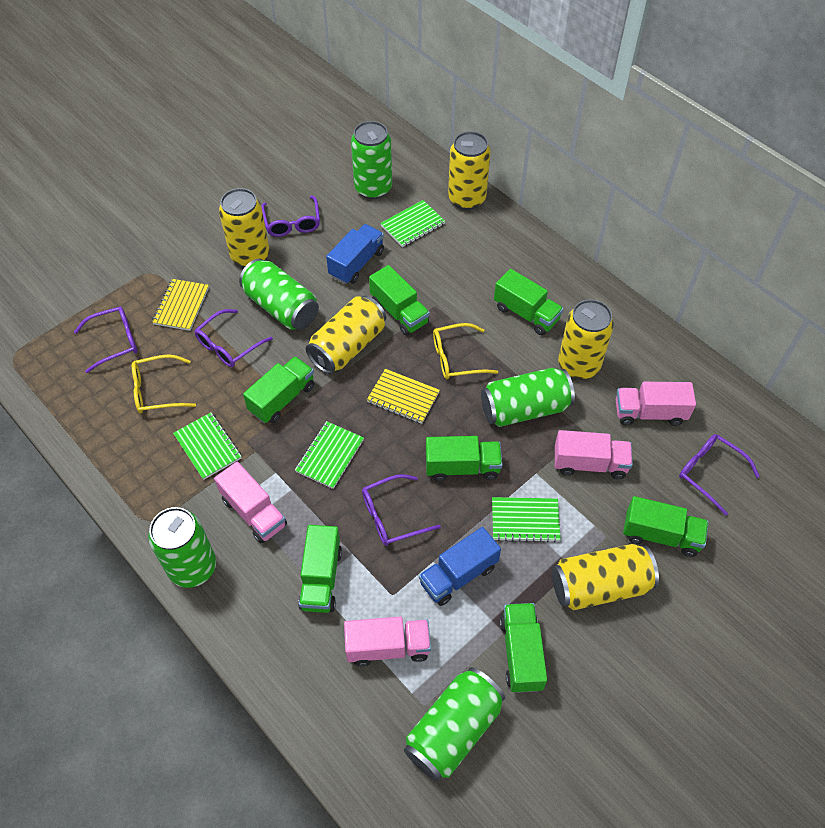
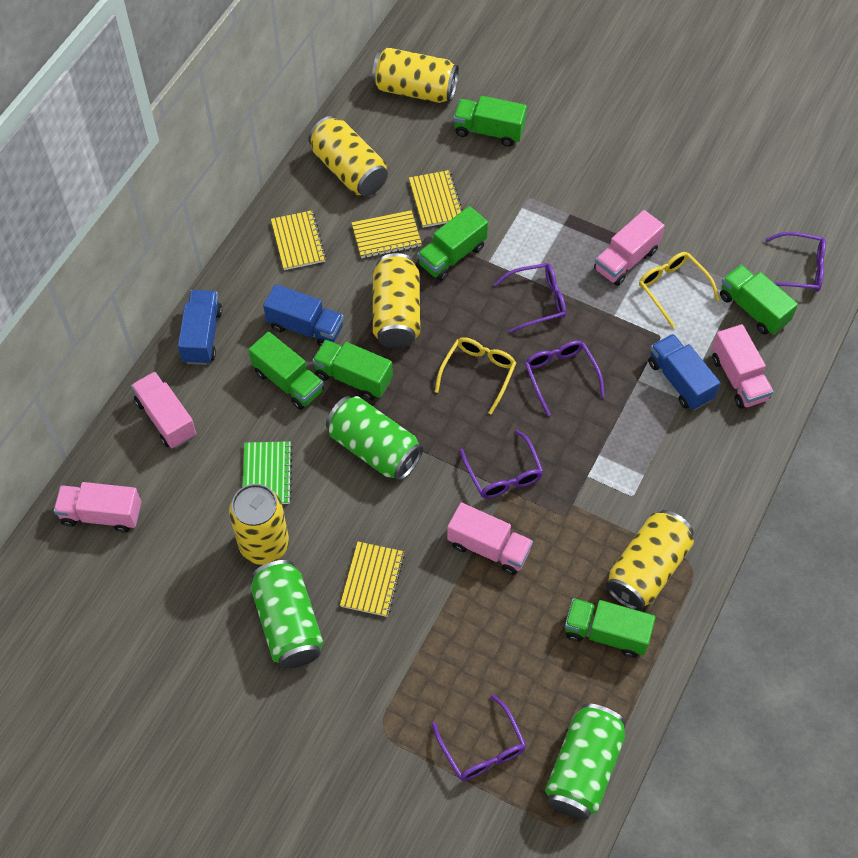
blue truck: [326,224,384,284] [419,527,501,606] = 2 -> [178,290,222,365] [263,284,344,347] [648,334,720,410] = 3
green can: [148,507,216,588] [239,259,319,330] [351,121,392,199] [404,667,505,781] [481,368,575,427] = 5 -> [251,560,323,669] [326,396,423,481] [545,703,626,820] = 3
green notebook: [173,412,242,480] [295,421,364,489] [380,200,445,247] [492,497,561,543] = 4 -> [243,441,292,504] = 1
green truck: [243,356,315,423] [298,525,342,613] [369,265,430,336] [426,436,502,481] [494,269,563,335] [500,603,547,693] [623,496,708,557] = 7 -> [248,332,324,410] [312,340,393,400] [417,206,488,281] [453,96,527,147] [565,598,656,658] [720,265,798,335] = 6
pink truck: [214,461,287,543] [344,616,431,667] [555,430,633,479] [616,382,696,426] = 4 -> [54,482,141,533] [131,372,196,448] [447,502,533,575] [594,210,664,286] [712,324,774,409] = 5
yellow notebook: [152,279,209,331] [367,369,440,424] = 2 -> [271,210,326,270] [340,542,405,617] [351,210,422,258] [409,170,463,228] = 4

